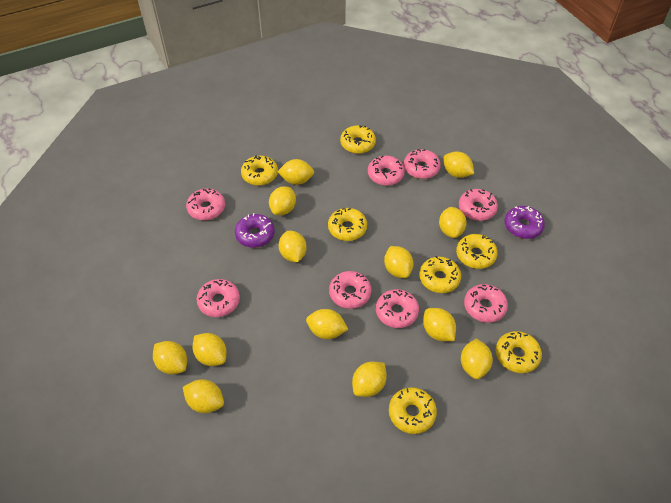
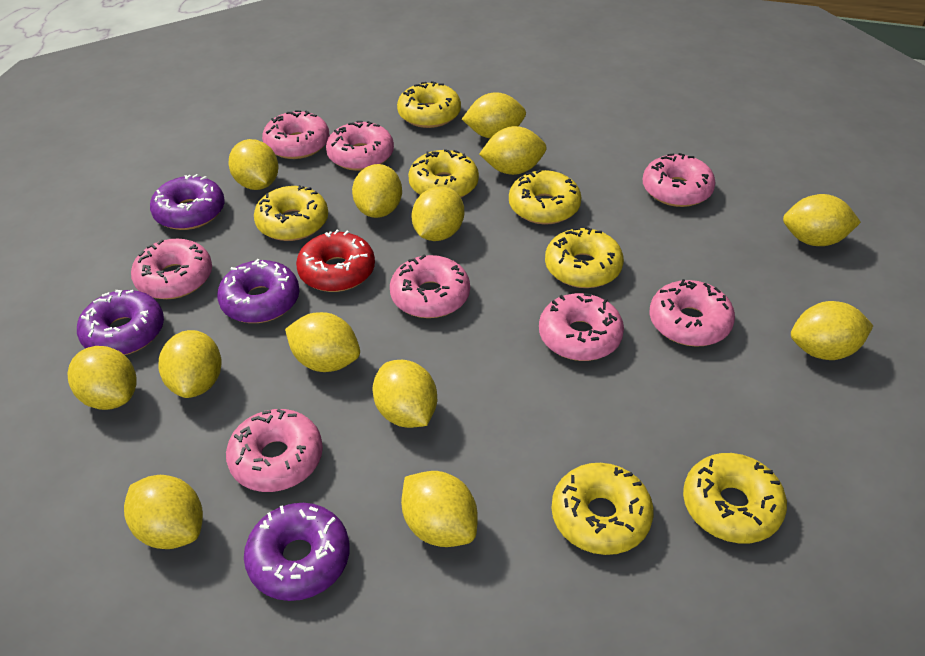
purple donut: [235,213,275,248] [504,206,545,239] = 2 -> [77,290,164,355] [150,174,225,230] [217,259,299,323] [244,503,349,601] = 4
red donut: none = 0 -> [296,230,375,292] = 1

